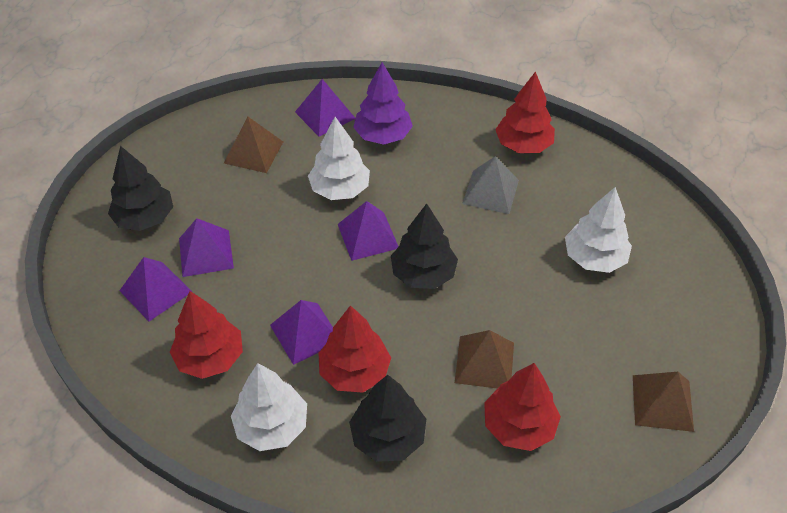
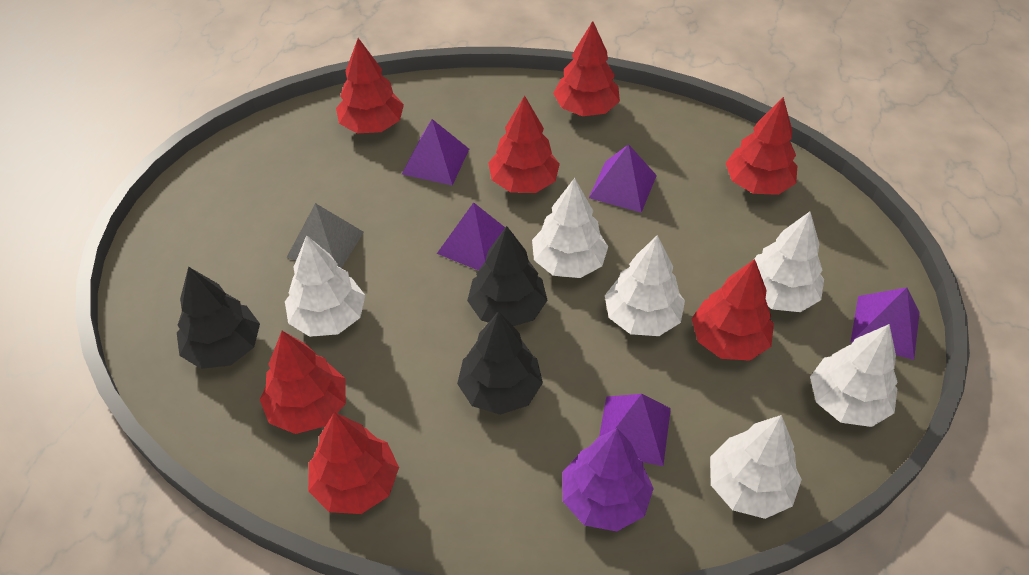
brown pyramid: [224,116,283,173] [455,330,514,389] [633,372,694,432] = 3 -> none = 0
red tree: [170,291,243,379] [318,305,391,393] [484,363,561,451] [495,71,555,153] = 4 -> [260,331,346,434] [308,412,399,514] [336,38,404,133] [488,96,560,193] [553,21,620,116] [692,259,774,361] [725,97,797,195] = 7
white tree: [231,363,307,451] [308,117,370,200] [565,187,632,273] = 3 -> [285,235,365,337] [532,178,608,278] [605,235,685,336] [710,415,802,519] [754,212,824,312] [810,324,898,427] = 6

